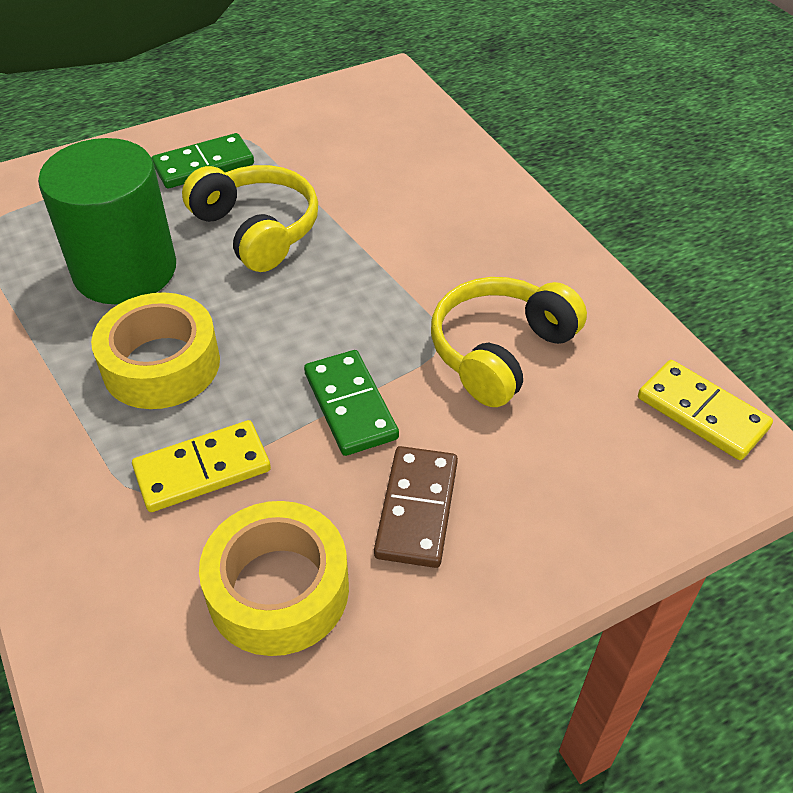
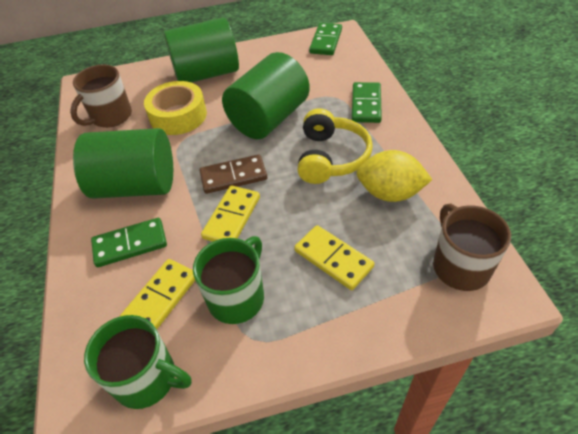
brown mug: none = 0 -> [70,65,132,128] [433,204,511,291] = 2
green cylinder: [38,138,176,304] = 1 -> [73,128,173,199] [164,17,239,83] [222,52,310,139] = 3
green domino: [152,133,254,188] [304,350,399,456] = 2 -> [91,218,167,267] [309,23,342,55] [352,82,382,123] = 3
green mug: none = 0 -> [84,315,192,409] [193,236,264,324] = 2
yellow domino: [132,420,271,512] [638,360,773,460] = 2 -> [120,259,195,329] [201,185,260,242] [294,225,374,290] = 3
yellow headphones: [182,165,318,272] [431,277,587,407] = 2 -> [297,108,373,184] = 1
yellow lemon: none = 0 -> [356,150,432,202] = 1
yellow tape: [91,292,220,409] [199,501,349,656] = 2 -> [144,81,207,135] = 1

